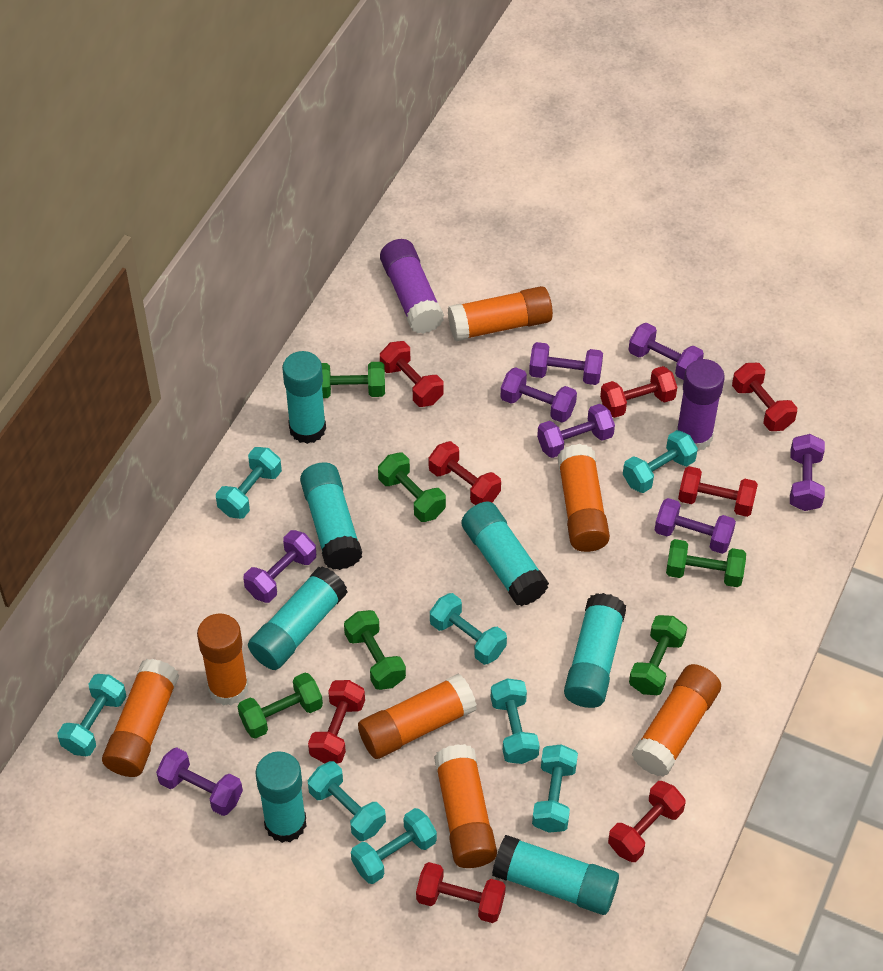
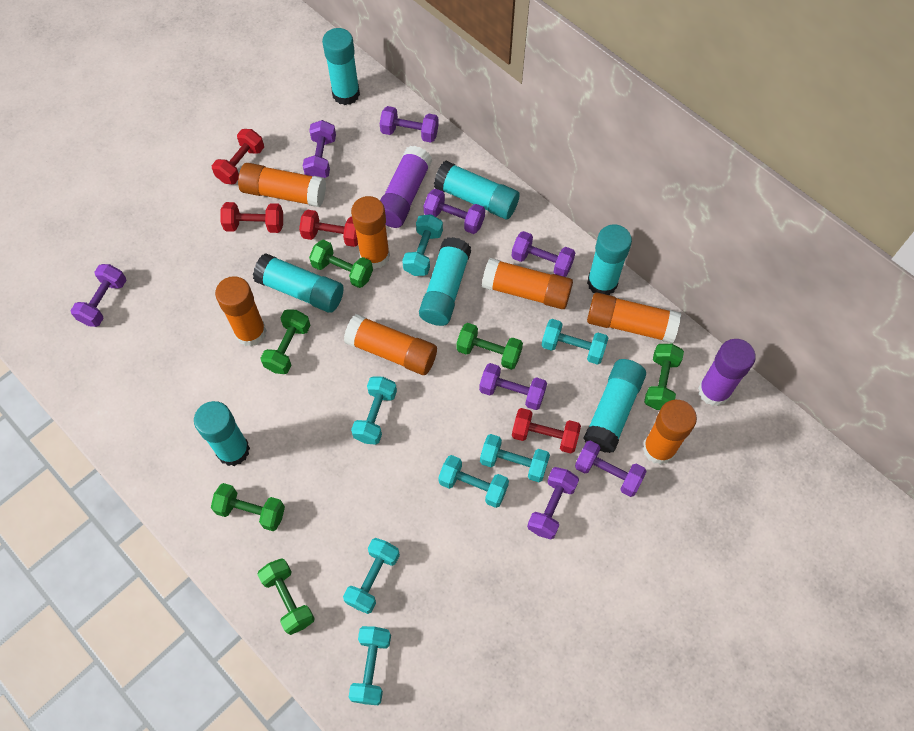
red dumbbell: [308,680,365,764] [380,341,443,407] [416,862,506,923] [429,441,501,505] [600,366,677,418] [608,781,686,862] [678,466,758,517] [732,363,797,431] = 8 -> [212,129,264,184] [220,202,283,233] [299,210,358,247] [512,408,581,454] = 4
turquoise dumbbell: [57,674,127,756] [216,447,282,519] [308,761,386,841] [351,808,437,884] [430,593,507,665] [491,678,540,764] [532,744,578,833] [623,430,698,493] = 8 -> [343,538,400,614] [349,626,391,705] [351,376,397,445] [402,214,443,276] [438,455,509,508] [480,434,550,482] [542,319,608,365] = 7

